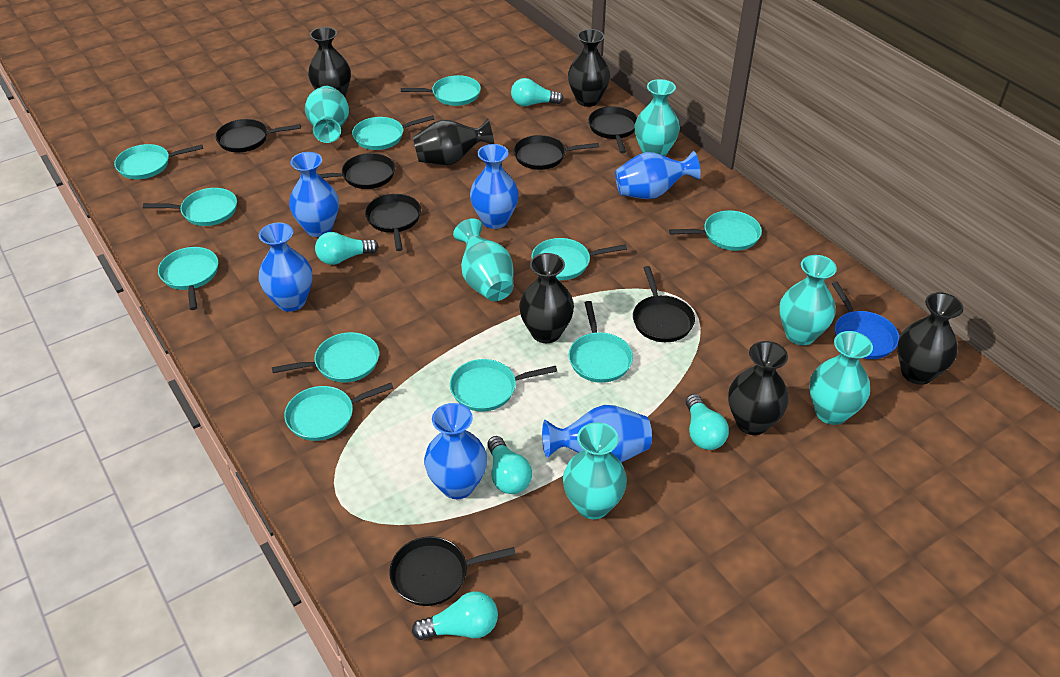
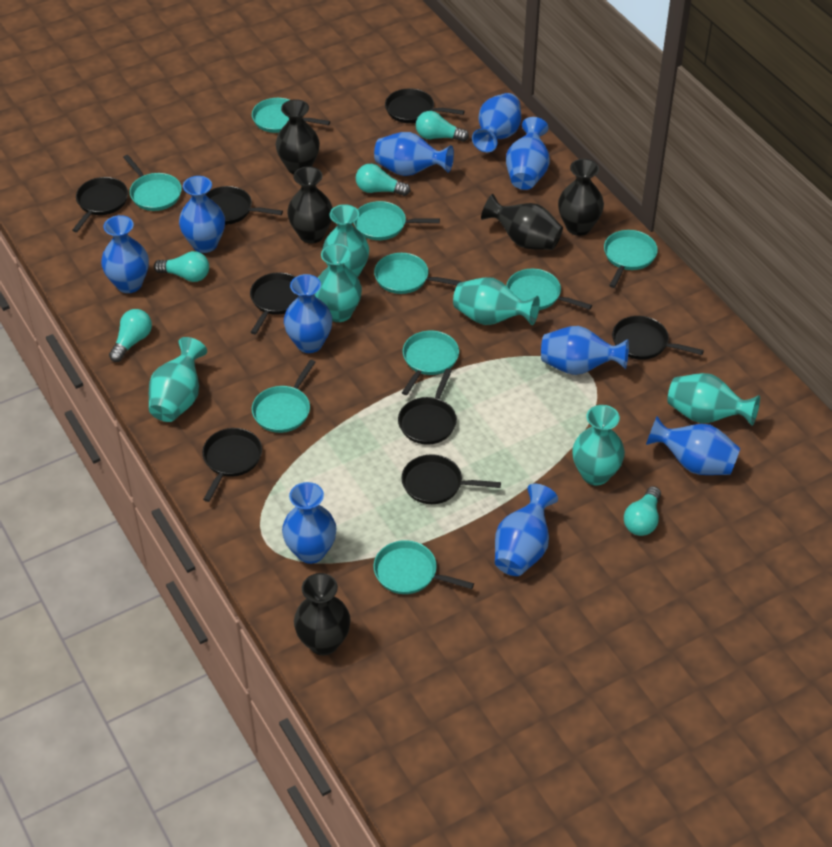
black pan: [215,119,301,152] [318,153,395,189] [365,194,421,251] [389,536,516,606] [514,135,599,170] [588,106,637,153] [633,266,695,342] = 7 -> [72,177,128,232] [202,428,262,502] [206,186,283,225] [250,272,298,335] [385,88,464,123] [398,369,457,445] [401,454,501,504] [612,316,704,360] = 8
black vase: [308,27,351,97] [413,118,494,165] [519,253,574,343] [568,29,610,107] [728,341,789,435] [897,292,964,385] = 6 -> [275,99,320,174] [287,166,333,244] [294,573,351,655] [481,194,563,250] [558,159,604,236] = 5
blue pan: [832,282,899,359] = 1 -> none = 0
blue vase: [258,223,313,312] [289,152,339,237] [424,403,487,499] [470,144,519,229] [542,405,652,463] [615,151,701,199] = 6 -> [101,215,149,293] [179,176,225,253] [282,482,337,564] [284,274,332,353] [374,132,454,176] [472,93,521,152] [495,484,558,576] [506,117,550,190] [541,326,629,375] [646,416,740,475] = 10
turquoise pan: [114,144,203,179] [143,188,237,226] [158,247,218,310] [272,332,379,383] [284,383,393,441] [352,115,434,150] [401,75,481,106] [450,359,557,412] [531,238,627,280] [569,301,633,383] [669,210,762,251] = 11 -> [123,155,182,211] [252,98,330,133] [252,360,316,433] [354,201,440,240] [373,540,474,594] [374,253,462,294] [402,331,459,395] [506,269,592,310] [604,230,658,288] = 9

